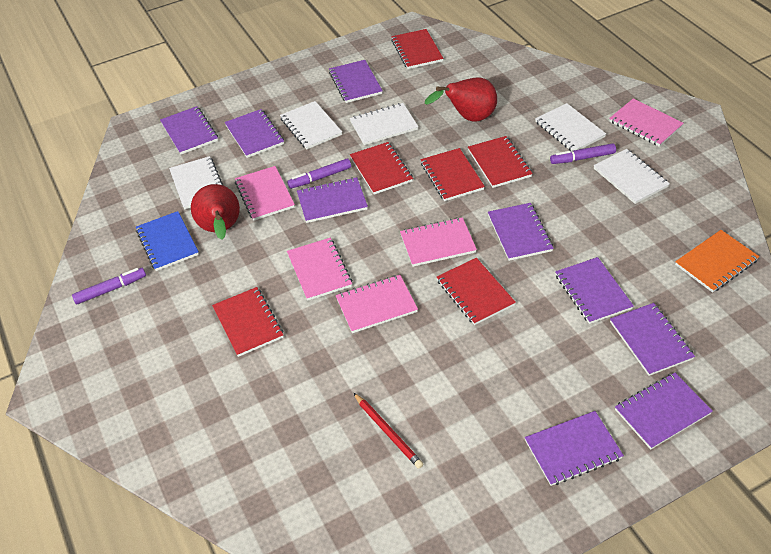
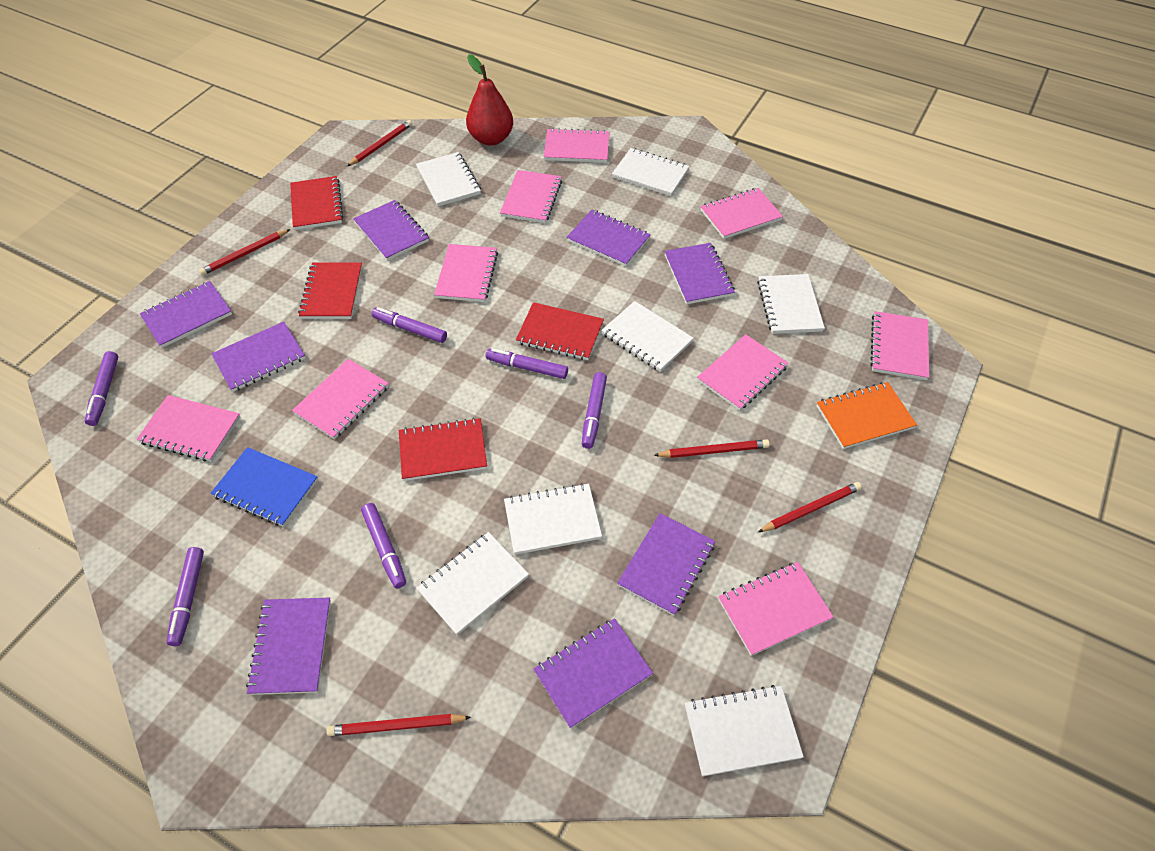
pink notebook: [235,166,295,221] [287,238,352,301] [336,275,418,333] [400,217,477,267] [609,98,684,147] = 5 -> [136,395,240,462] [292,359,389,439] [434,244,498,302] [500,170,562,223] [543,128,609,163] [697,334,789,411] [700,188,783,239] [718,562,834,656] [870,311,929,380] = 9
purple marker: [72,268,146,305] [287,158,351,189] [550,143,616,164] = 3 -> [85,351,118,426] [167,547,204,646] [361,503,406,588] [372,307,447,343] [486,348,568,379] [582,372,607,449] = 6
purple notebook: [160,106,218,155] [225,109,284,158] [297,177,368,223] [329,60,383,103] [488,203,553,261] [525,411,624,486] [555,257,634,324] [610,303,695,376] [615,373,713,450] = 9 -> [140,281,232,348] [211,322,306,392] [246,598,331,695] [353,200,429,261] [534,618,653,729] [566,210,651,267] [617,513,715,616] [664,243,735,304] = 8
red notebook: [212,287,283,357] [350,142,413,195] [391,29,443,69] [421,148,485,201] [437,258,516,325] [468,136,533,188] = 6 -> [290,176,343,230] [298,262,362,319] [399,418,487,481] [516,302,604,360] = 4
red pear: [191,184,240,239] [425,77,497,122] = 2 -> [466,54,513,146] = 1
red pencil: [354,393,423,469] = 1 -> [199,229,290,276] [326,714,471,736] [347,120,412,166] [654,439,770,458] [758,482,862,532] = 5
white notebook: [169,156,223,210] [280,101,342,149] [350,103,418,145] [535,103,606,151] [593,149,670,204] = 5 -> [416,152,481,206] [417,532,529,635] [504,483,602,555] [601,301,694,372] [612,148,689,196] [685,685,804,777] [757,274,825,334] = 7

